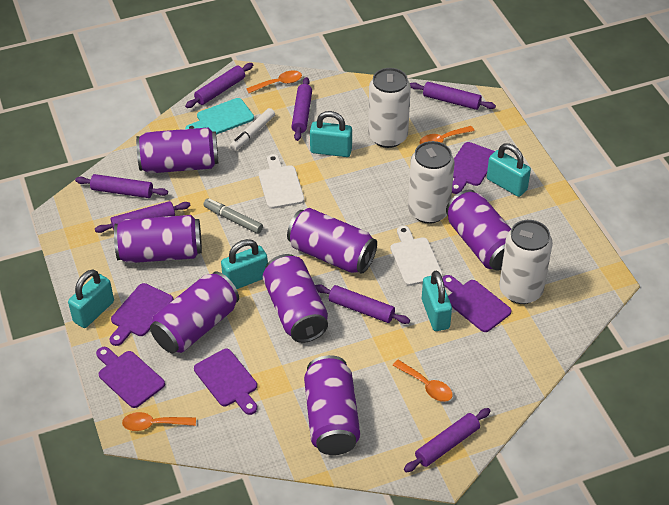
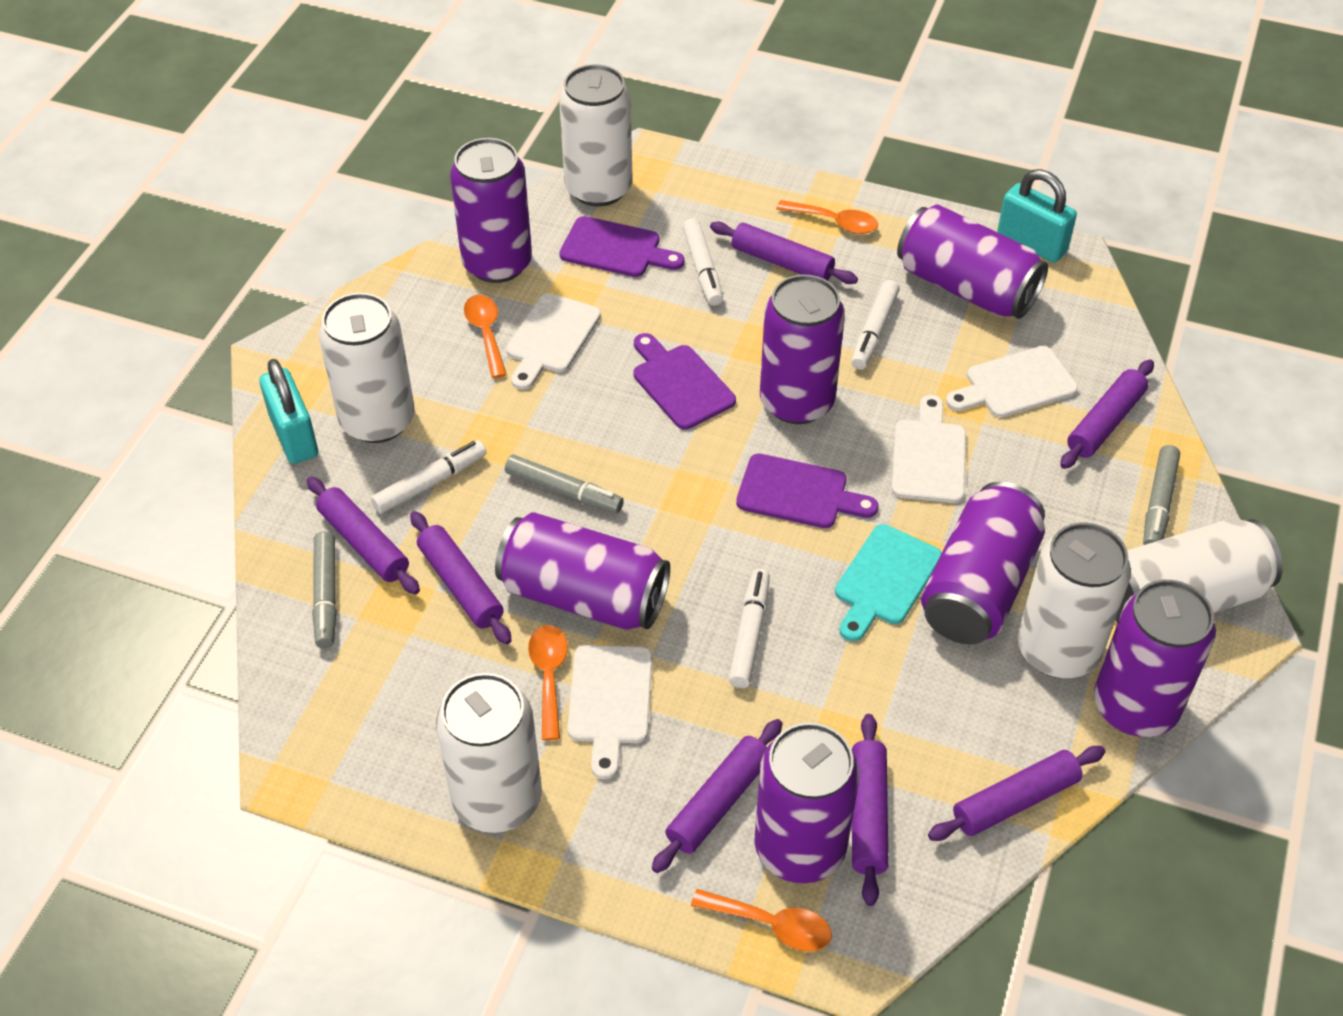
grey marker: [203,199,263,234] = 1 -> [312,531,337,648] [505,455,624,513] [1143,445,1180,545] = 3
purple cutting board: [96,347,165,408] [110,283,173,346] [194,349,257,415] [442,275,512,332] [452,142,495,194] = 5 -> [559,216,684,277] [634,333,736,430] [736,454,878,528] = 3
turquoise padlock: [68,270,114,328] [221,239,268,289] [310,111,352,157] [422,270,452,331] [487,143,531,197] = 5 -> [259,359,318,464] [997,169,1077,263] = 2
white can: [368,68,411,148] [408,141,455,224] [499,220,553,304] = 3 -> [319,293,415,443] [436,673,542,833] [559,64,632,206] [1017,523,1131,678] [1115,518,1283,623] = 5
white cutting board: [259,154,304,209] [390,226,443,286] = 2 -> [506,293,601,390] [568,645,652,779] [891,395,966,503] [946,346,1078,418] = 4
white marker: [230,108,275,151] = 1 -> [371,440,487,514] [683,218,723,306] [729,569,770,688] [851,280,900,370] = 4

